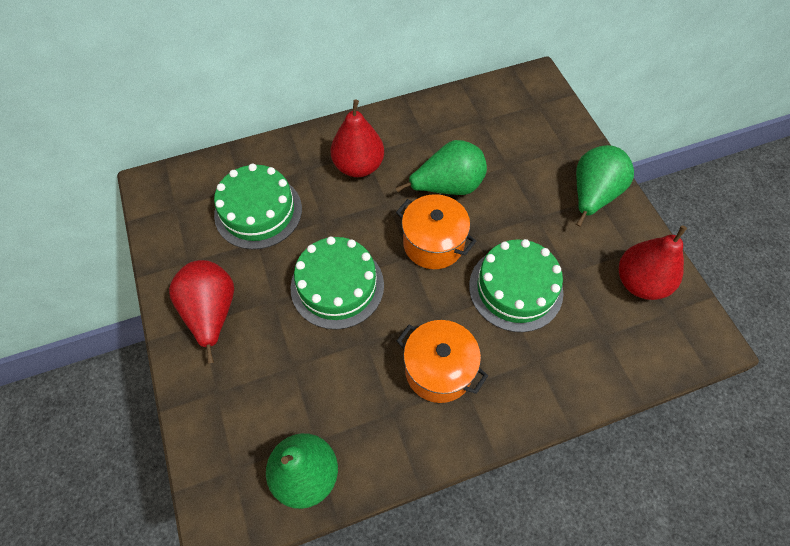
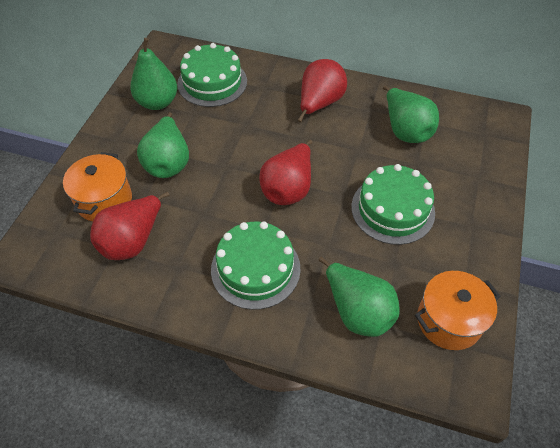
green pear: [266,433,338,509] [396,140,487,195] [576,145,634,227] = 3 -> [130,38,177,110] [137,112,189,178] [319,257,400,337] [383,86,439,143] = 4

